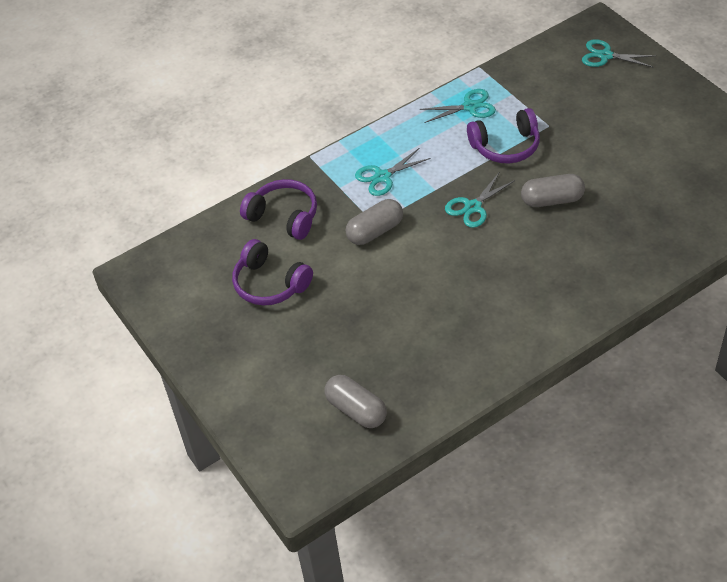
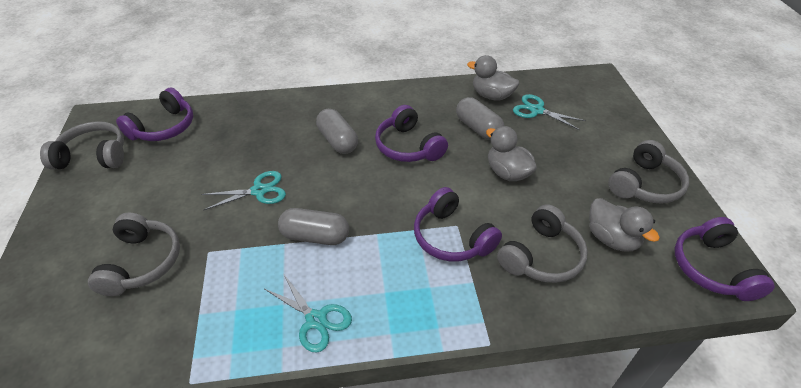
grey duck: none = 0 -> [467,55,519,101] [486,126,537,181] [589,198,660,251] = 3
grey headphones: none = 0 -> [40,121,124,170] [88,213,180,296] [497,204,588,283] [608,140,689,204] = 4
purple headphones: [232,239,313,306] [240,179,317,240] [467,108,540,164] = 3 -> [116,88,193,141] [375,105,448,162] [414,187,502,261] [674,217,775,301] = 4
turquoise scissors: [355,148,431,196] [419,89,496,123] [445,173,515,228] [582,39,655,67] = 4 -> [201,171,286,211] [265,273,352,352] [513,94,586,130] = 3

